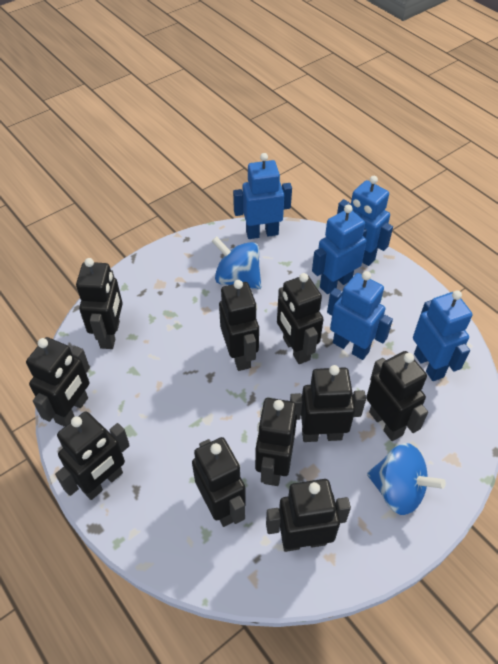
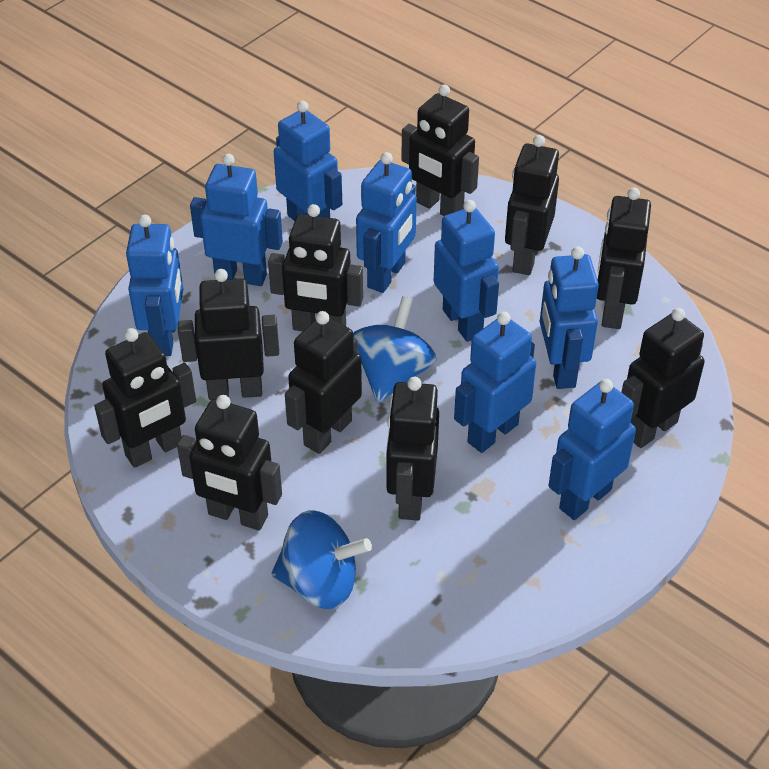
blue robot: [233,153,292,239] [312,204,367,294] [327,271,393,360] [337,176,393,266] [413,290,473,381] = 5 -> [126,214,183,356] [190,154,283,286] [274,101,342,221] [356,152,417,293] [434,200,499,342] [454,312,536,453] [540,246,599,389] [548,379,636,520] = 8

